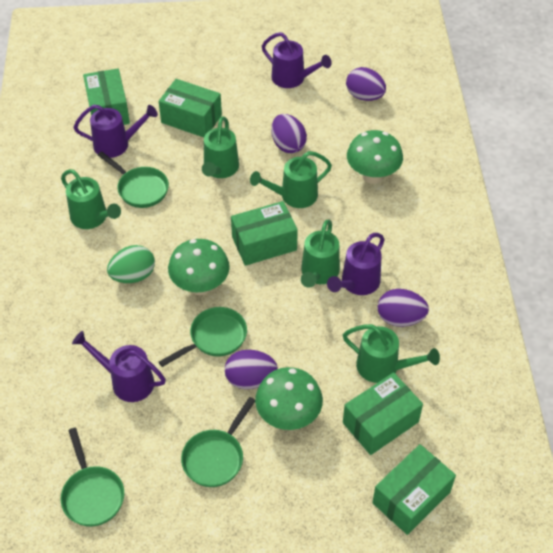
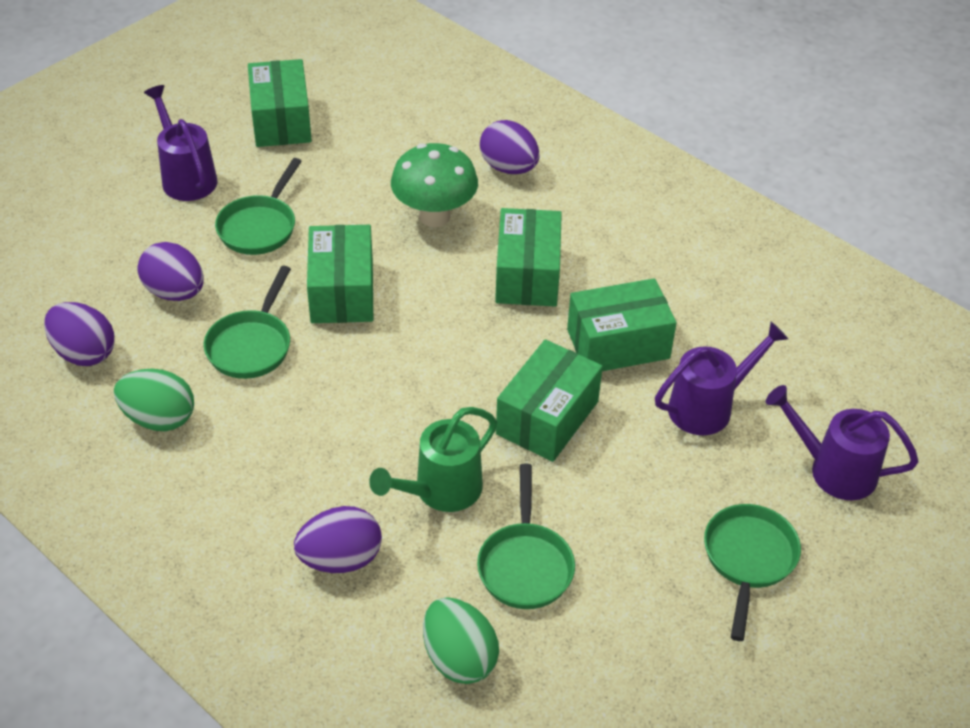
green egg: [107,245,155,283] = 1 -> [114,369,194,431] [423,597,499,684] = 2
green mushroom: [168,239,230,295] [255,367,323,430] [347,130,403,184] = 3 -> [391,143,478,227] = 1
green watering can: [61,169,121,229] [202,116,239,178] [250,151,332,208] [301,219,340,288] [343,324,440,383] = 5 -> [369,407,497,512] = 1
purple watering can: [72,331,166,402] [74,105,158,158] [262,32,332,88] [327,233,385,295] = 4 -> [144,85,217,201] [655,322,788,435] [766,385,918,500] = 3

